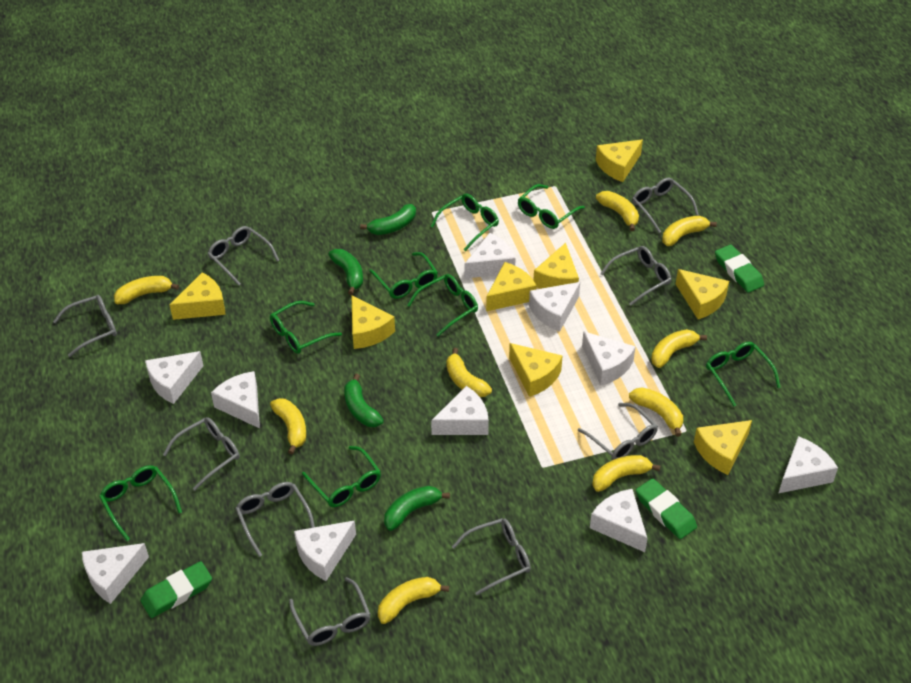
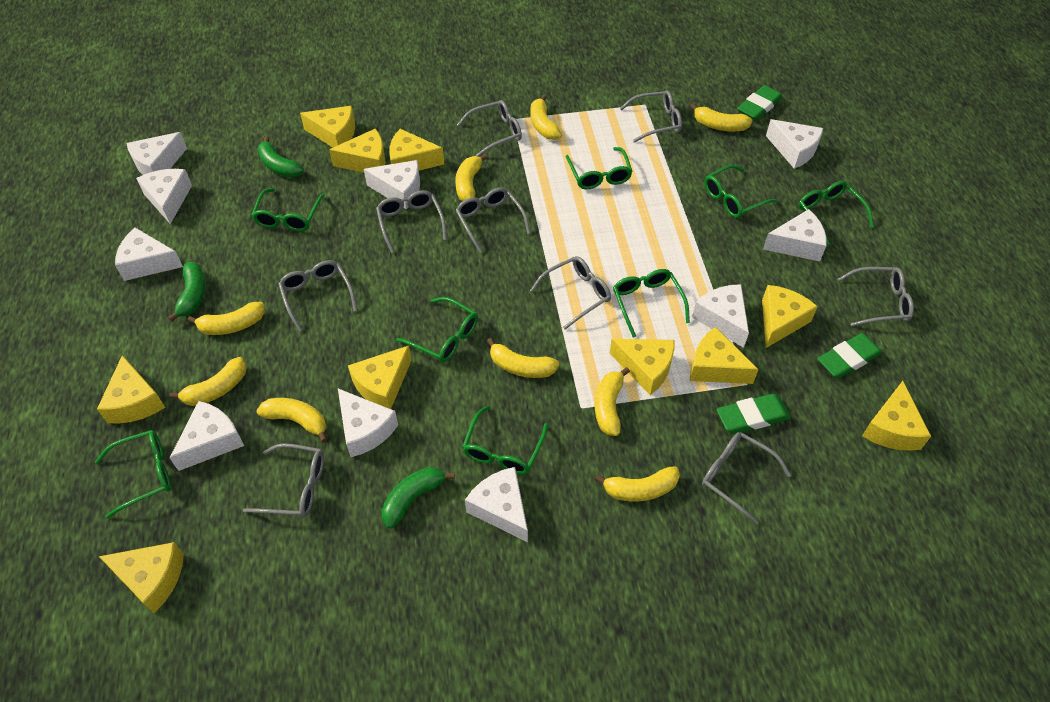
green banana: [328,249,363,295] [344,374,384,427] [360,204,416,235] [384,486,450,531] = 4 -> [168,262,206,322] [258,137,304,178] [382,467,455,529] = 3
yellow cheese: [170,272,226,320] [351,295,395,349] [486,262,537,311] [509,343,563,397] [534,243,579,289] [596,140,643,182] [676,269,729,319] [694,420,752,475] = 8 -> [97,355,165,424] [99,542,184,613] [300,106,355,148] [329,129,386,173] [348,346,412,409] [389,129,444,171] [610,339,675,395] [690,327,759,384] [762,285,818,348] [862,381,931,451] = 10

